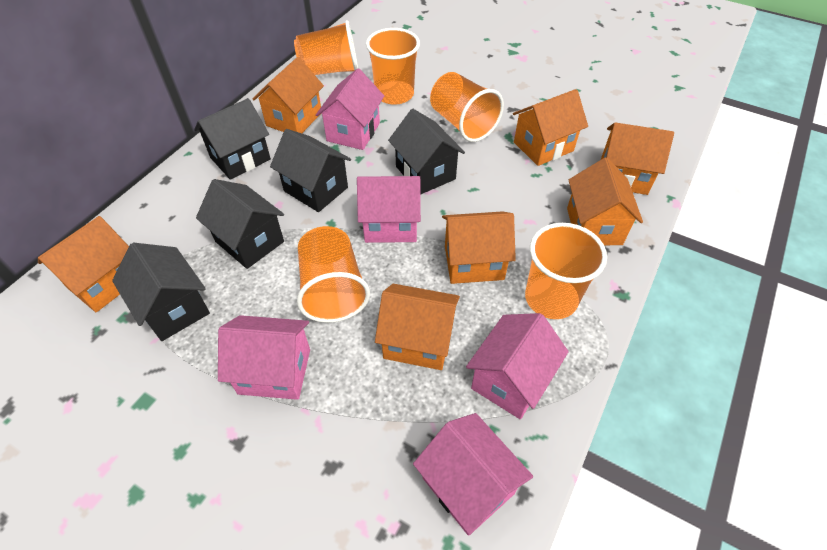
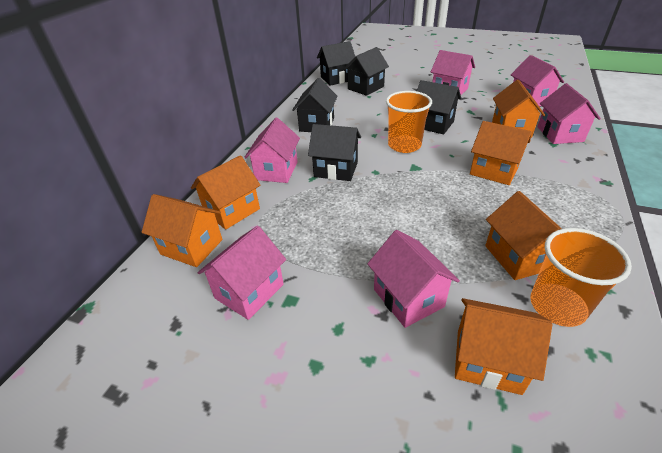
orange cup: [294,20,358,75] [297,226,370,323] [366,28,420,105] [430,72,504,142] [525,223,607,319] = 5 -> [386,91,432,153] [530,228,632,327] = 2
orange house: [38,216,129,312] [253,57,324,133] [375,284,460,370] [442,211,516,284] [513,89,588,166] [567,158,643,245] [601,122,674,195] = 7 -> [142,194,222,267] [191,155,260,230] [455,298,552,395] [470,121,532,185] [485,191,562,280] [492,80,545,138] = 6
pink house: [218,315,310,400] [316,69,384,150] [357,176,421,243] [413,413,533,536] [466,313,569,419] = 5 -> [198,226,286,320] [245,118,300,183] [367,230,460,328] [431,50,475,95] [511,55,564,107] [537,83,601,144] = 6

